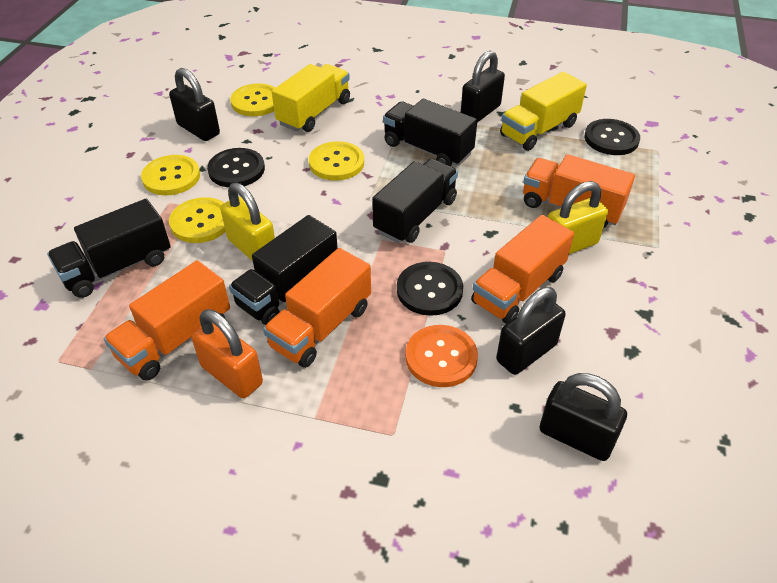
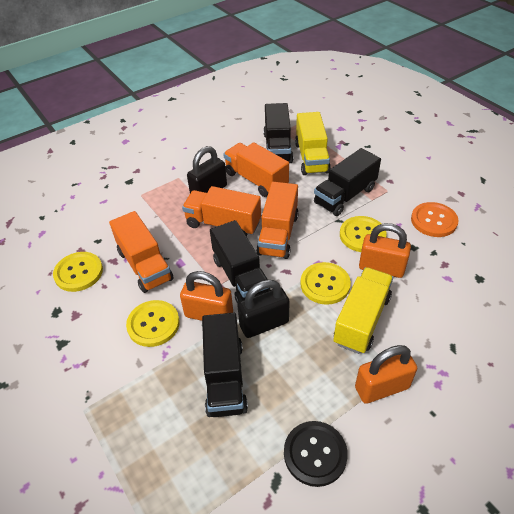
black button: [207,148,265,187] [397,262,463,316] [584,119,640,155] = 3 -> [284,421,348,487] = 1
black padlock: [169,68,220,141] [461,51,505,123] [496,287,566,375] [539,373,627,461] = 4 -> [187,146,227,193] [237,280,290,338] = 2
orange padlock: [191,309,263,398] = 1 -> [180,271,233,321] [355,345,417,404] [359,223,411,278] = 3
yellow padlock: [220,183,275,261] [548,181,608,254] = 2 -> none = 0

